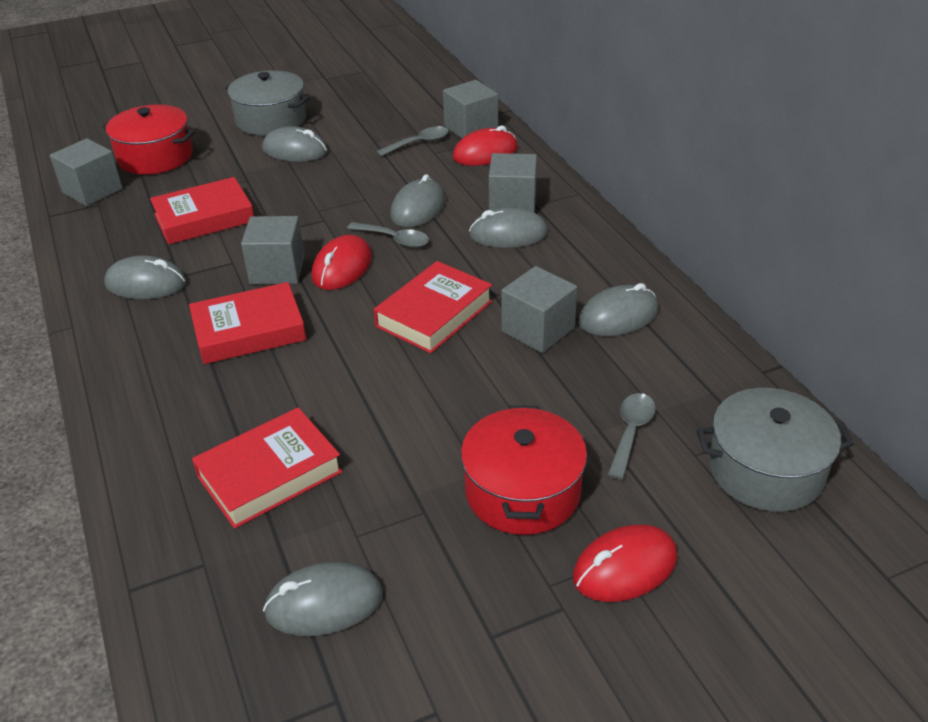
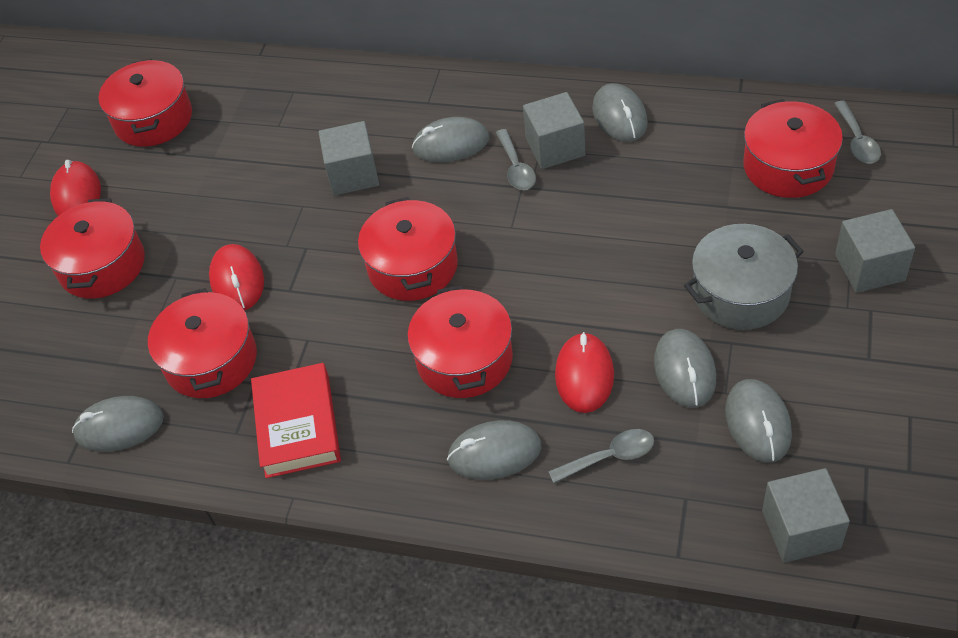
grey cube: [50,138,123,206] [241,216,305,284] [443,80,498,139] [489,153,537,213] [501,266,577,353] = 5 -> [318,121,379,196] [523,92,585,169] [762,468,850,563] [835,209,915,293] = 4
grey pot: [225,70,309,136] [697,388,854,512] = 2 -> [684,224,804,330] = 1
red book: [150,177,254,245] [189,282,306,364] [192,407,343,529] [373,261,492,353] = 4 -> [251,363,341,478] = 1
red pot: [102,105,195,175] [461,405,587,535] = 2 -> [40,198,145,299] [98,59,192,147] [148,288,257,398] [358,197,458,301] [407,285,513,398] [743,99,843,198] = 6

